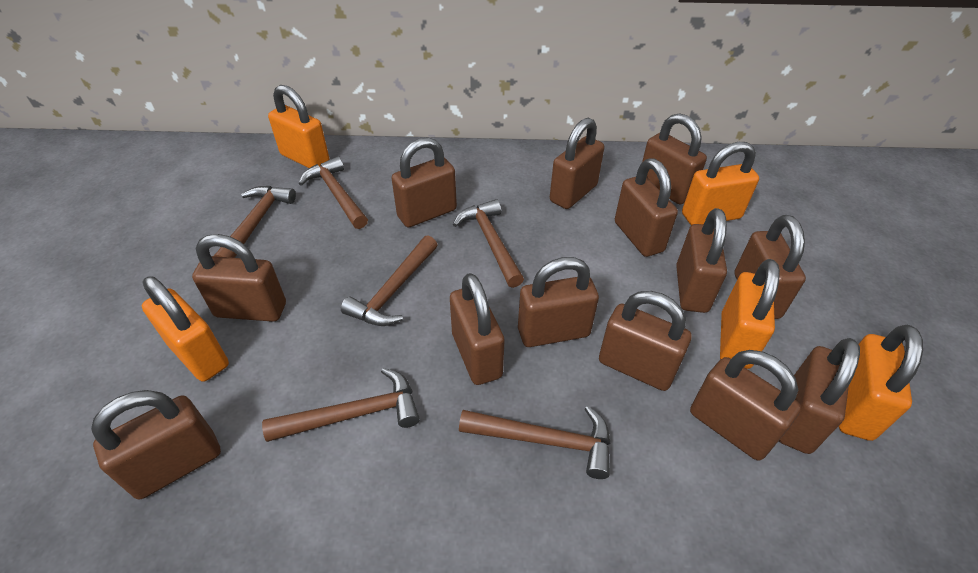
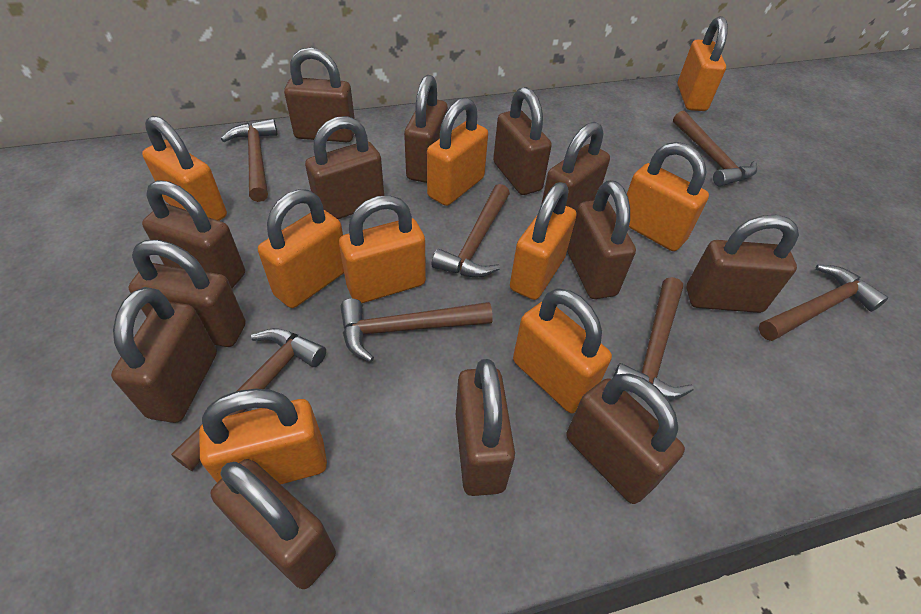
brown hammer: [214,186,296,258] [262,368,420,442] [299,156,368,229] [341,235,438,326] [453,199,524,288] [459,406,611,479] = 6 -> [171,328,326,471] [221,119,277,202] [340,299,493,362] [432,184,510,278] [613,277,694,400] [673,111,757,187] [759,264,888,341] = 7
orange padlock: [142,276,229,382] [268,85,329,168] [682,142,759,225] [720,259,780,369] [838,325,923,441] = 5 -> [142,116,227,221] [199,389,327,484] [258,189,344,308] [339,195,426,303] [427,98,488,206] [510,182,576,300] [513,288,612,413] [627,142,709,251] [677,16,728,111] = 9

